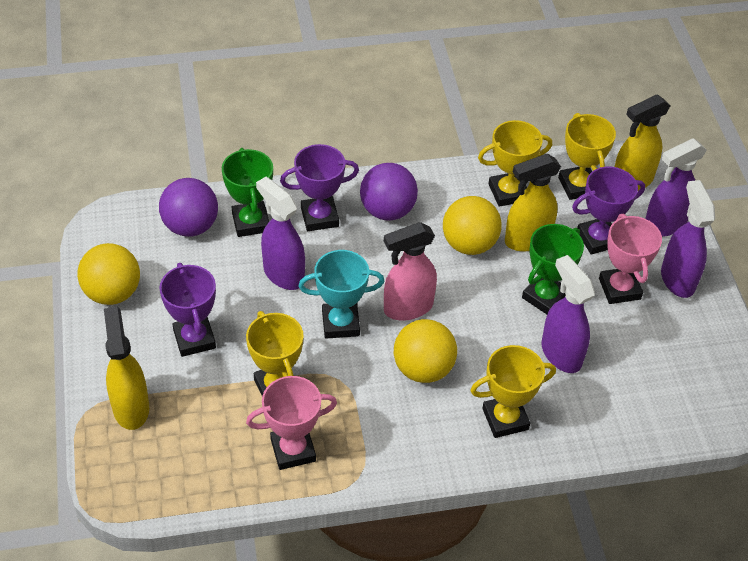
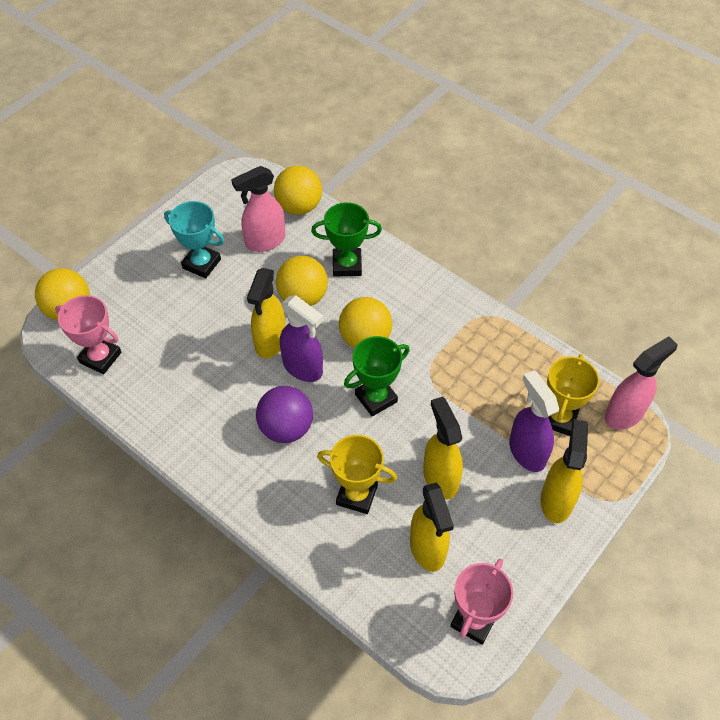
pink spray bottle: [384,222,437,321] = 1 -> [231,166,285,252] [605,336,678,430] = 2
purple ball: [159,178,218,237] [360,163,418,221] = 2 -> [256,386,313,443] = 1
purple spray bottle: [256,177,305,290] [542,255,595,373] [645,138,707,237] [661,180,715,298] = 4 -> [280,295,324,382] [509,370,559,472] = 2
purple trophy: [160,263,216,357] [280,144,359,231] [572,167,645,255] = 3 -> none = 0
yellow ball: [77,243,140,305] [394,319,457,383] [443,196,502,255] = 3 -> [35,268,90,320] [274,166,322,215] [276,256,328,306] [339,297,392,348] = 4
yellow spray bottle: [104,307,149,430] [505,154,561,252] [615,94,670,191] = 3 -> [247,268,286,358] [410,483,454,572] [423,397,463,499] [540,419,588,523] = 4
yellow trophy: [246,311,303,396] [470,345,556,438] [478,120,552,207] [558,113,616,200] = 4 -> [317,435,397,514] [547,354,600,436] = 2

